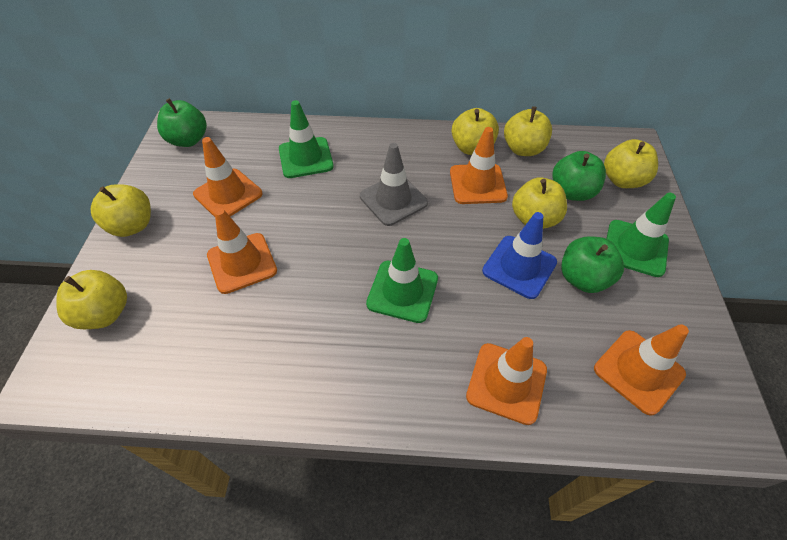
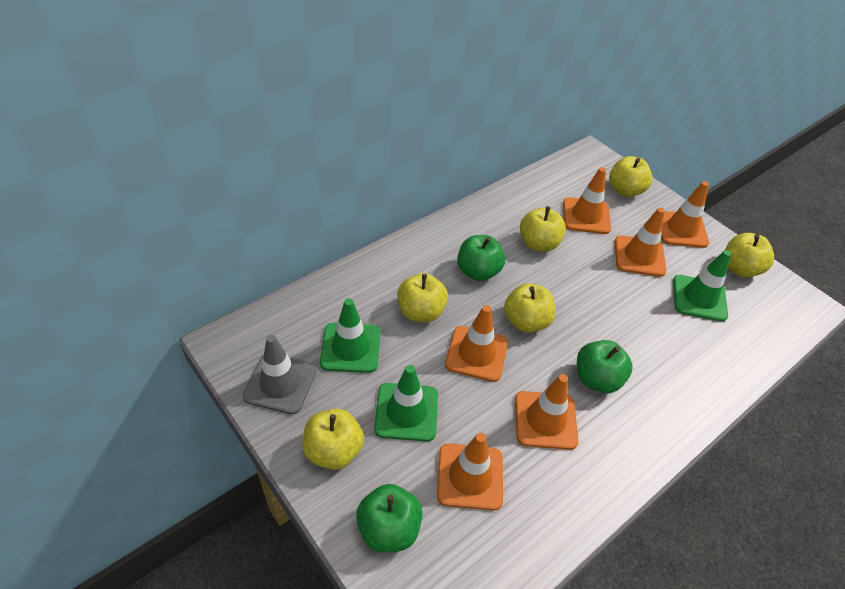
blue traffic cone: [482,212,557,299] = 1 -> none = 0
orange traffic cone: [193,137,262,217] [207,208,277,294] [450,127,508,204] [466,337,547,425] [594,324,689,416] = 5 -> [437,433,503,511] [445,305,508,382] [515,374,579,450] [563,167,611,234] [615,208,666,277] [661,181,709,248] = 6

